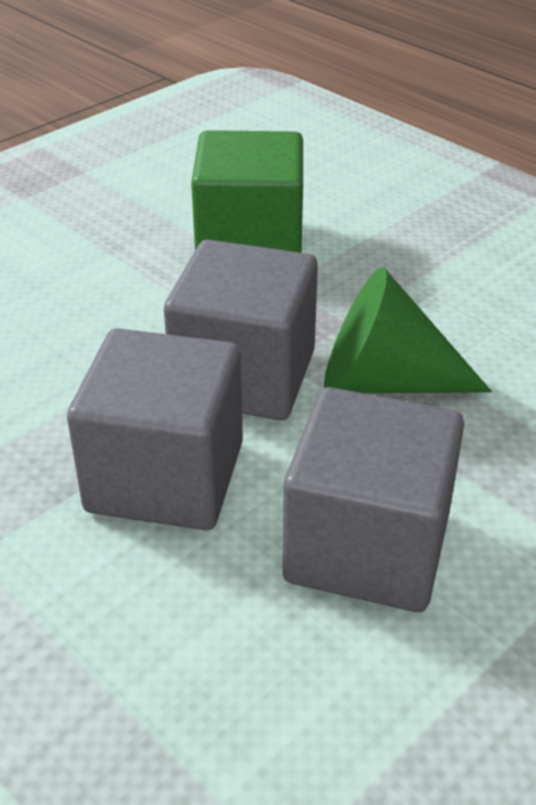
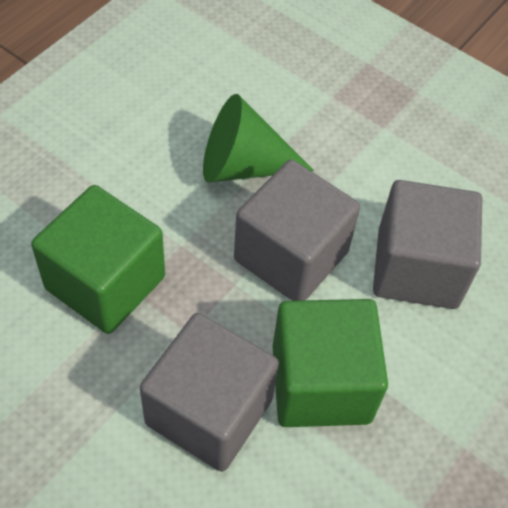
green cube: [191,130,303,253] = 1 -> [31,185,165,334] [273,299,388,427] = 2

